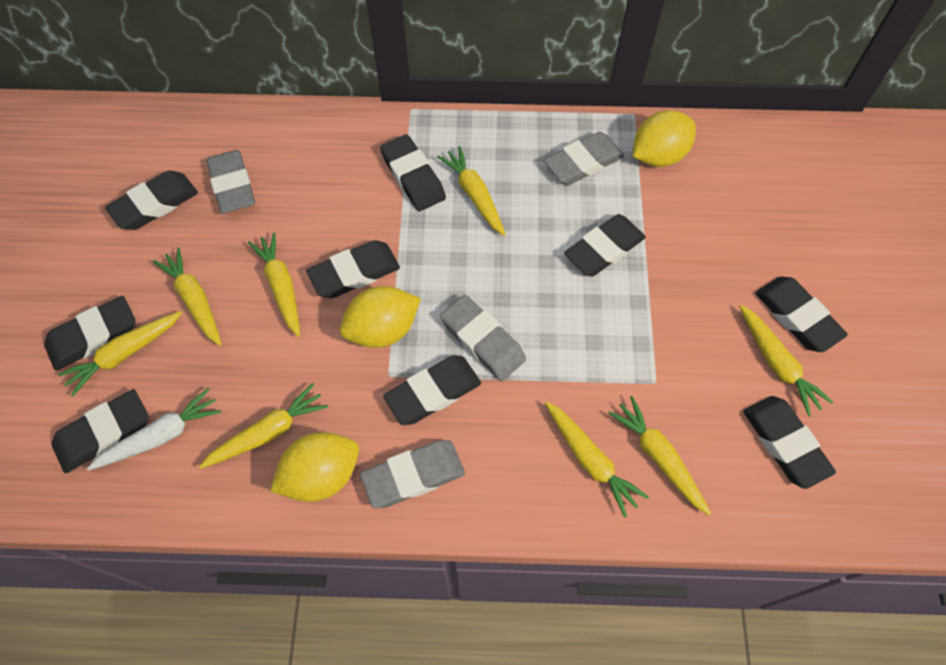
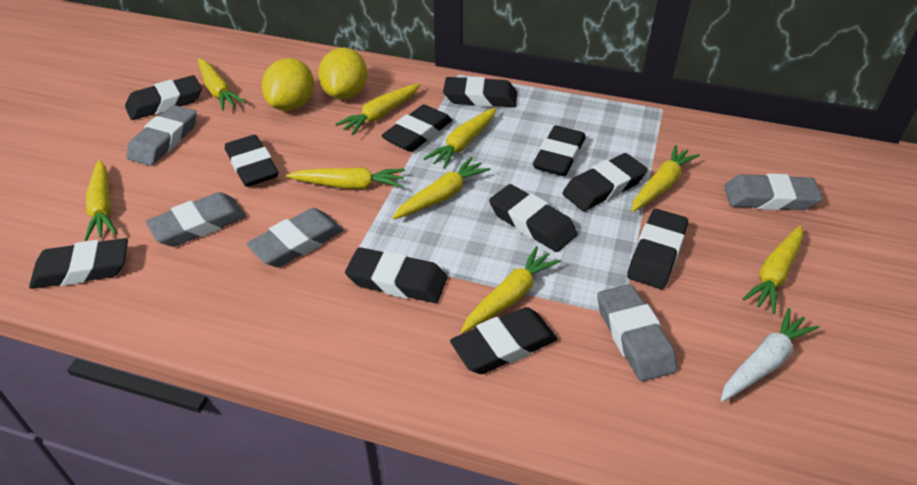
black eraser: [44,296,136,371] [52,389,149,473] [105,171,198,230] [306,240,400,298] [380,134,446,211] [383,356,481,425] [564,214,646,277] [743,396,836,489] [756,277,848,352] = 9 -> [29,238,128,289] [125,75,202,120] [225,135,279,187] [345,247,447,303] [381,105,452,152] [443,76,517,107] [450,307,557,374] [489,184,577,252] [533,125,586,176] [563,153,647,211] [627,209,688,289] = 11
grey eraser: [206,150,255,214] [360,440,465,508] [440,295,526,381] [544,132,624,185] = 4 -> [126,105,197,166] [146,192,246,247] [246,208,344,267] [597,284,677,382] [724,173,822,210] = 5
yellow carrot: [58,311,182,396] [153,247,222,346] [199,383,328,469] [248,232,300,337] [437,146,506,236] [545,402,649,518] [608,396,711,515] [739,305,833,417] = 8 -> [85,160,117,241] [198,59,246,111] [286,167,405,189] [335,83,420,135] [392,157,491,220] [423,107,496,169] [461,246,561,334] [632,145,700,212] [742,225,803,314] = 9
yellow lemon: [270,432,359,502] [340,286,421,348] [633,110,696,167] = 3 -> [262,58,314,111] [318,48,367,99] = 2

